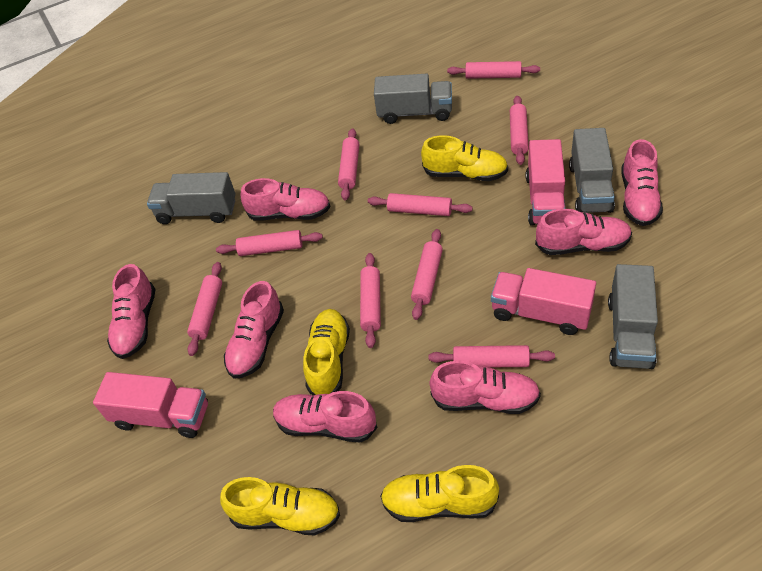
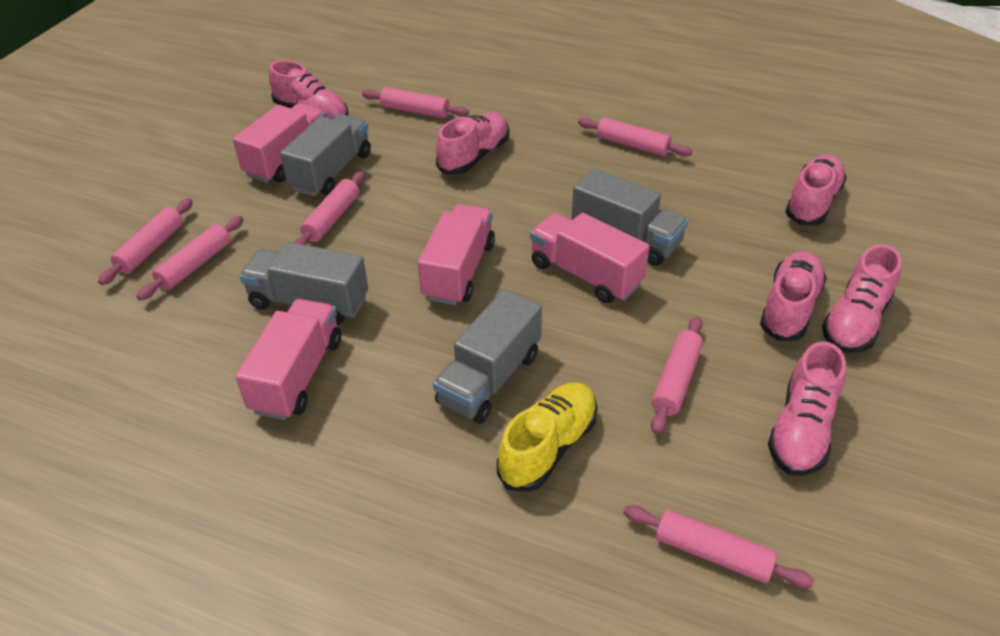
pink rolling pin: [187,262,222,356] [216,230,323,256] [338,128,359,200] [360,253,381,348] [368,193,473,216] [411,229,443,320] [428,345,555,367] [447,61,540,79] [510,96,529,165] = 9 -> [98,198,193,285] [136,216,244,301] [294,171,365,245] [362,87,469,118] [578,118,692,157] [623,505,814,588] [651,316,703,434] = 7
pink shoe: [107,264,156,359] [224,281,284,379] [240,178,330,221] [273,391,378,443] [429,361,541,414] [535,209,632,255] [621,139,663,226] = 7 -> [269,60,348,119] [436,113,509,175] [760,251,827,341] [768,341,846,476] [785,154,847,225] [822,244,902,353] = 6
pink truck: [93,372,208,438] [491,268,596,335] [526,139,565,226] = 3 -> [233,103,326,183] [235,299,341,420] [418,204,495,305] [530,213,650,304] = 4
yellow shoe: [220,477,340,536] [303,309,350,395] [380,465,499,522] [421,135,508,181] = 4 -> [497,382,598,492] = 1

